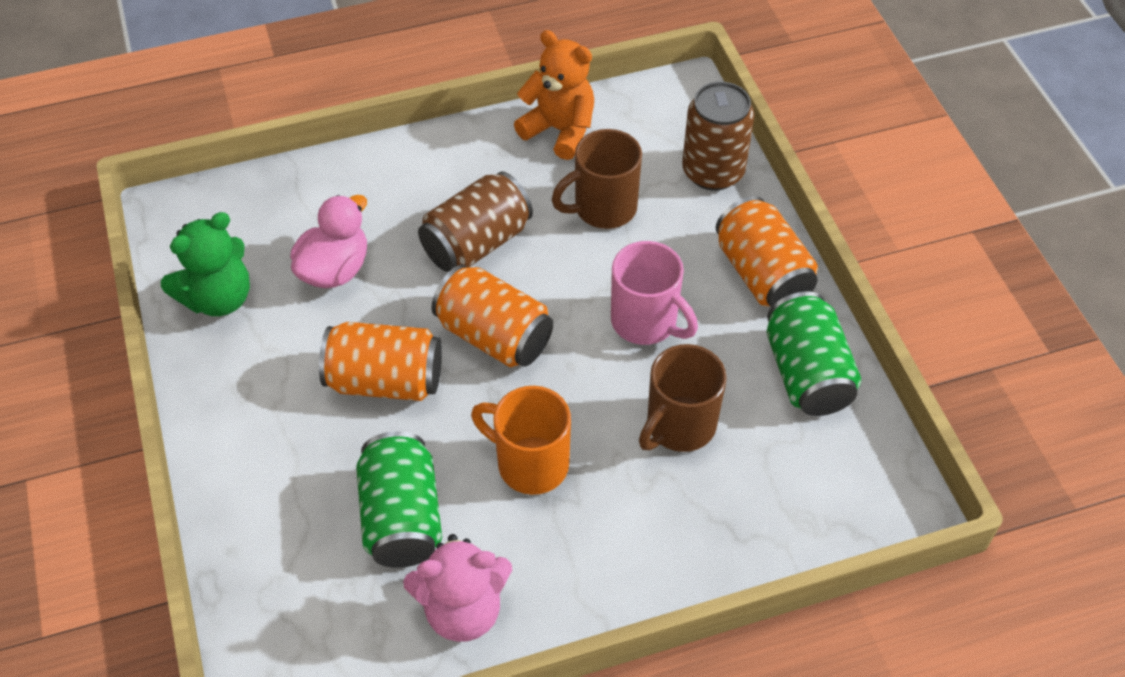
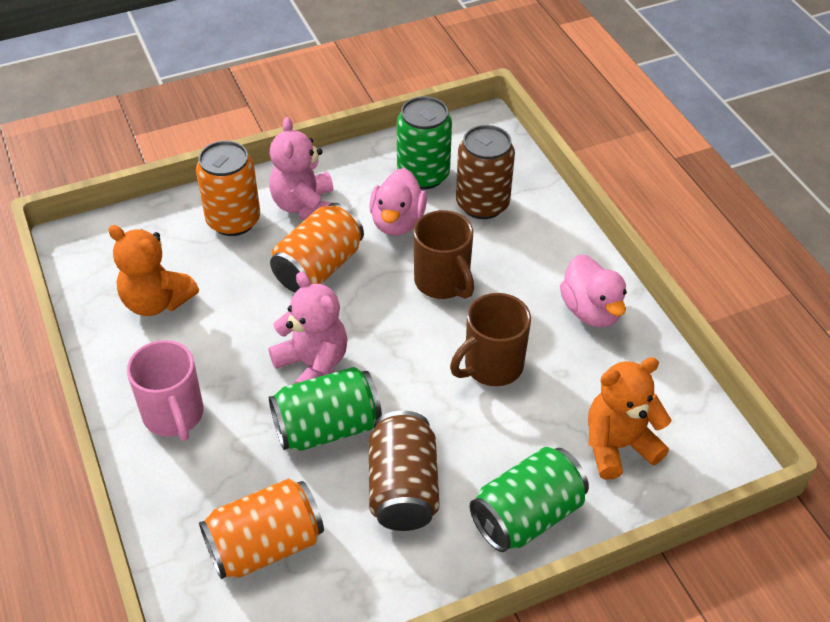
green can: [356,431,442,568] [767,292,861,416] = 2 -> [269,367,382,451] [397,96,452,189] [470,447,589,552] = 3
green teddy bear: [161,212,250,316] = 1 -> none = 0
orange mug: [471,386,571,495] = 1 -> none = 0
orange teddy bear: [514,30,594,160] = 1 -> [108,225,199,316] [588,357,671,480] = 2
pink duck: [290,195,367,288] = 1 -> [369,168,427,236] [560,254,627,327] = 2
pink teddy bear: [403,534,512,642] = 1 -> [268,272,348,384] [269,117,333,220] = 2

